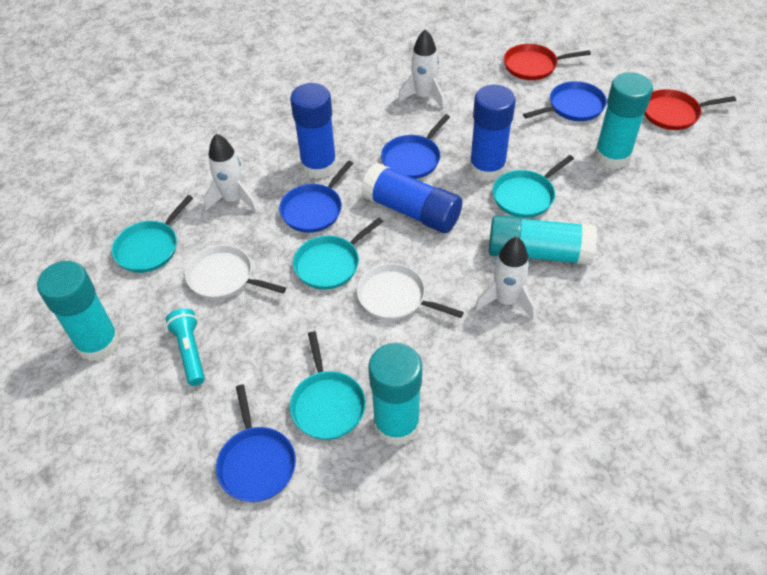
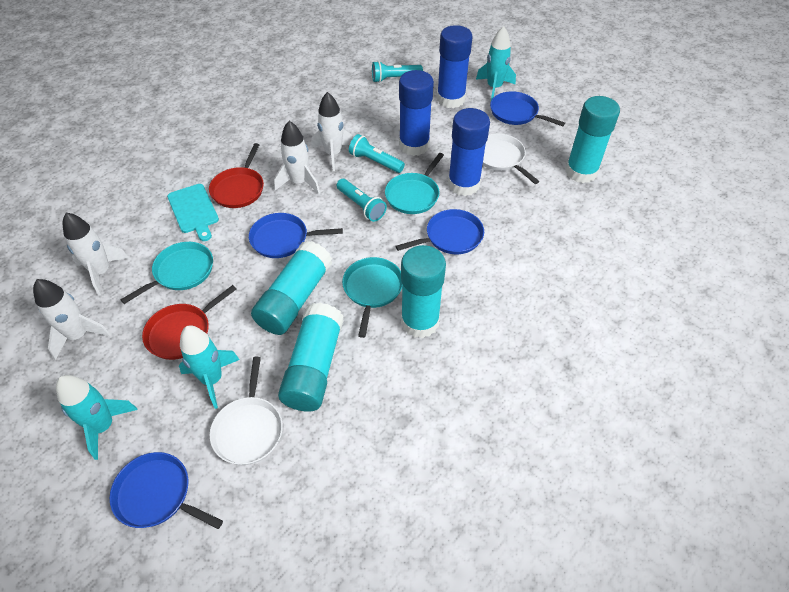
turquoise cutting board: none = 0 -> [167,184,219,241] = 1
turquoise flashlight: [166,308,205,386] = 1 -> [337,179,387,222] [349,134,405,173] [372,61,423,83] = 3
turquoise pan: [112,195,193,273] [290,331,366,440] [293,218,383,289] [493,155,574,218] = 4 -> [120,242,213,304] [342,257,402,338] [385,153,444,214] = 3
turquoise rocket: none = 0 -> [56,375,138,460] [179,325,240,409] [476,26,516,100] = 3
white rocket: [203,133,258,212] [398,29,445,109] [474,237,535,319] = 3 -> [33,279,111,360] [63,213,129,295] [274,121,320,194] [311,92,354,171] = 4

